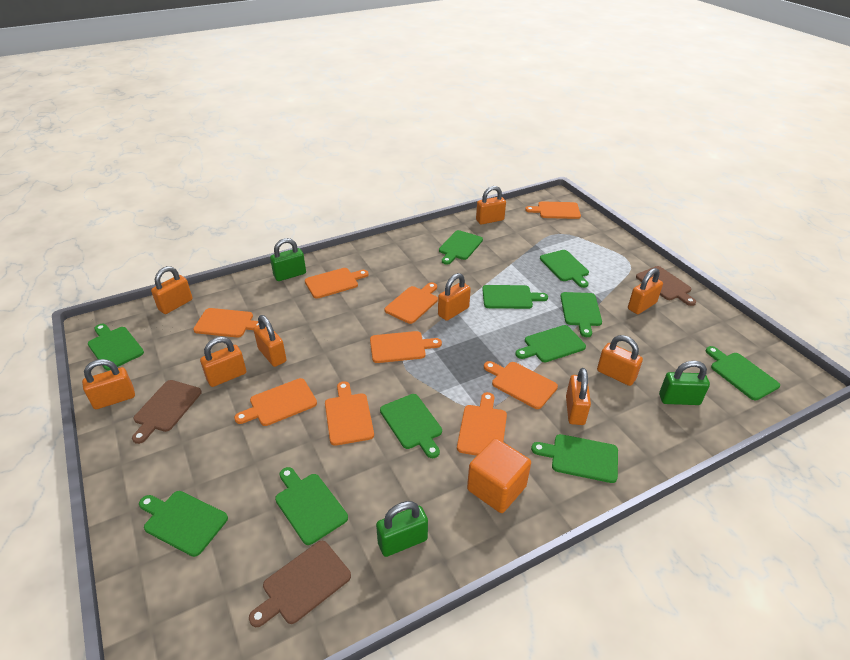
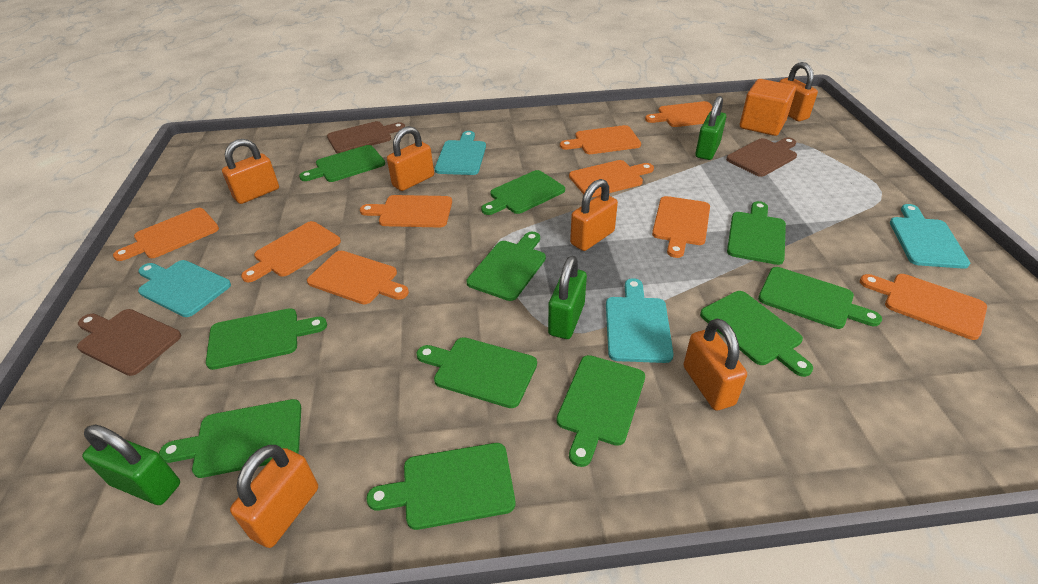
orange padlock: [82,359,135,409] [151,266,193,314] [200,337,246,387] [253,315,287,367] [438,273,471,321] [476,186,506,225] [566,368,591,425] [597,335,643,386] [628,268,663,314] = 9 -> [222,139,279,204] [230,445,318,548] [387,126,434,191] [570,179,618,251] [683,319,747,410] [780,62,818,121] = 6
turquoise cutting board: none = 0 -> [138,260,231,317] [435,131,486,175] [606,278,674,363] [890,204,970,269] = 4

